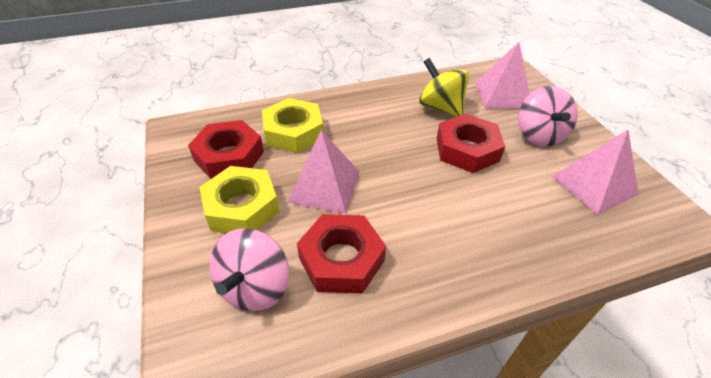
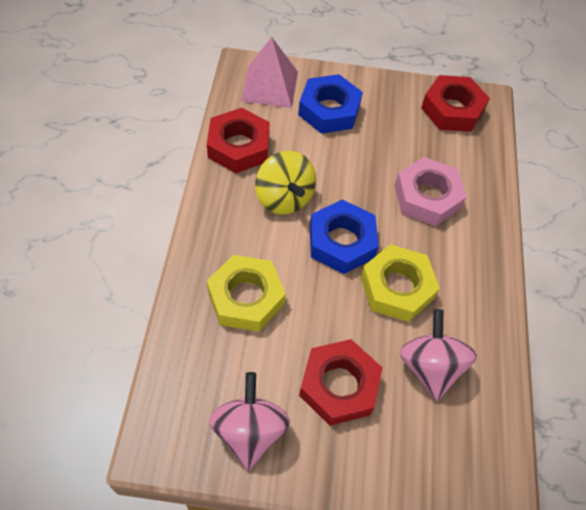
blue nut: none = 0 -> [298,74,363,134] [310,199,379,274] = 2
pink nut: none = 0 -> [395,157,467,226] = 1
pink pyramid: [287,130,360,214] [475,42,530,108] [551,130,639,215] = 3 -> [241,37,298,108] = 1

